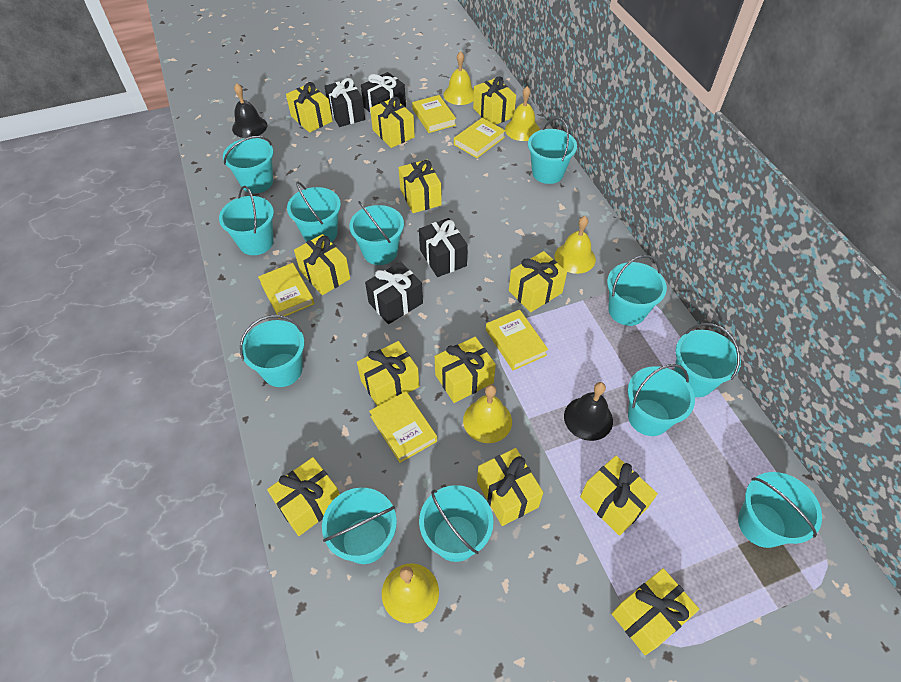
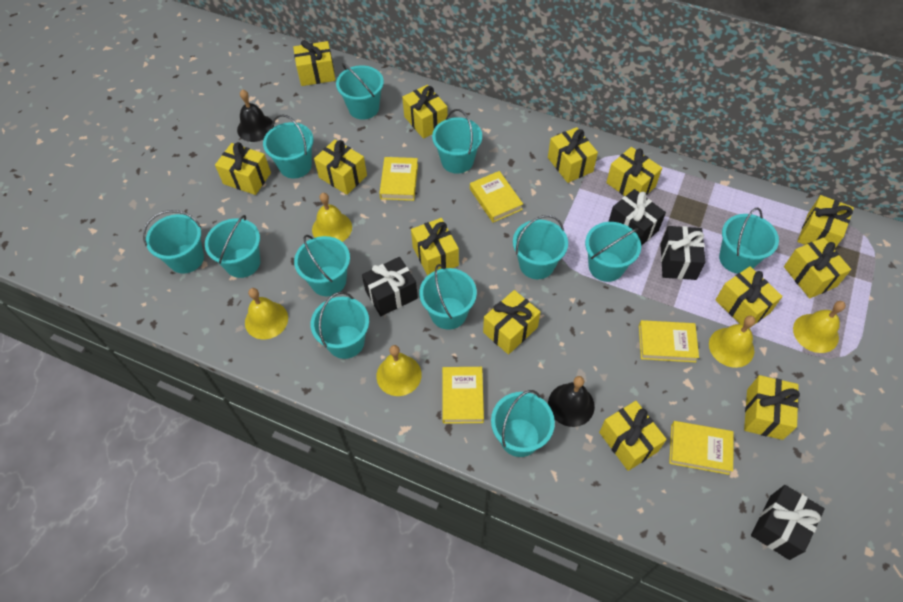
yellow gift: [267,457,340,536] [286,82,333,133] [294,234,350,295] [357,341,419,406] [370,97,415,148] [398,159,442,213] [435,337,496,403] [473,76,516,125] [477,448,543,526] [509,251,567,312] [580,456,658,536] [612,568,699,655] = 12 -> [215,142,271,195] [293,40,336,86] [314,139,367,195] [402,85,448,139] [411,218,459,276] [483,290,541,354] [548,127,598,183] [599,401,667,471] [606,147,662,196] [716,266,783,328] [744,375,800,440] [784,238,851,299] [797,195,854,248] = 13

